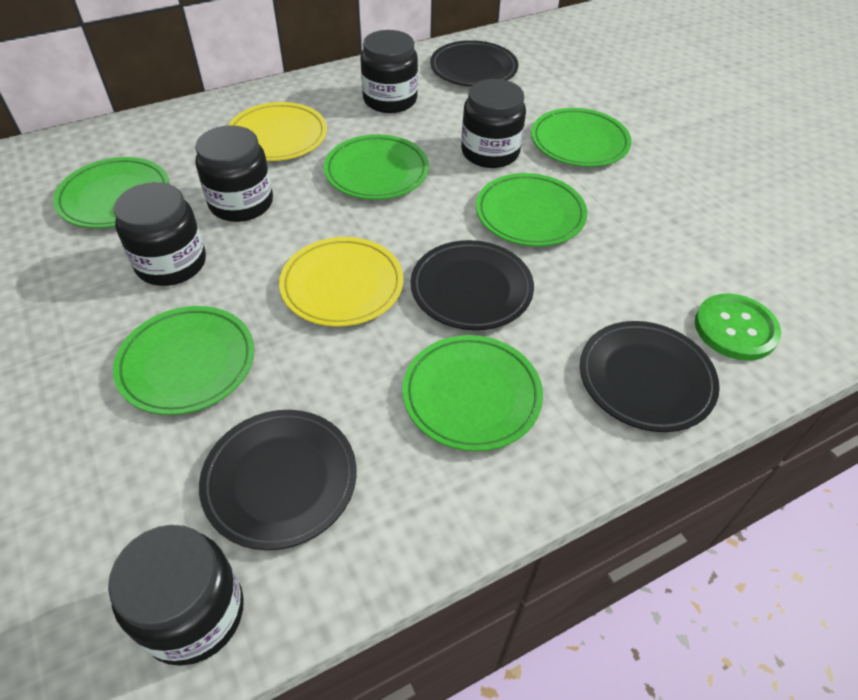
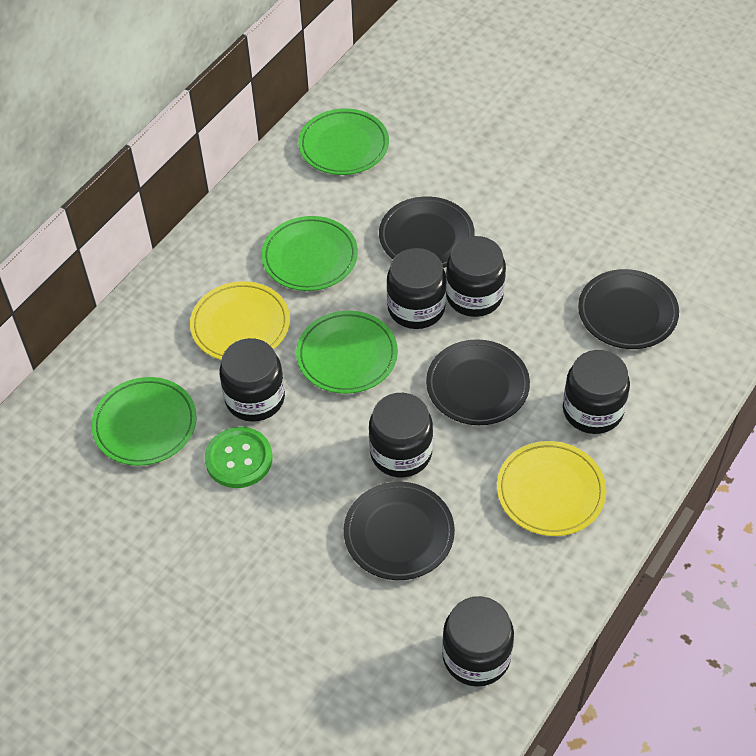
black jar: [108,525,244,666] [114,182,206,286] [195,125,273,222] [361,30,418,113] [461,79,526,168] = 5 -> [220,338,285,422] [369,393,433,477] [387,248,447,329] [442,596,514,687] [446,236,506,317] [563,350,630,434] = 6
green plate: [53,157,170,228] [113,306,255,415] [324,134,429,200] [402,335,543,451] [476,173,587,247] [531,108,631,167] = 6 -> [91,377,197,466] [261,216,358,291] [296,311,398,394] [298,108,389,175] = 4

